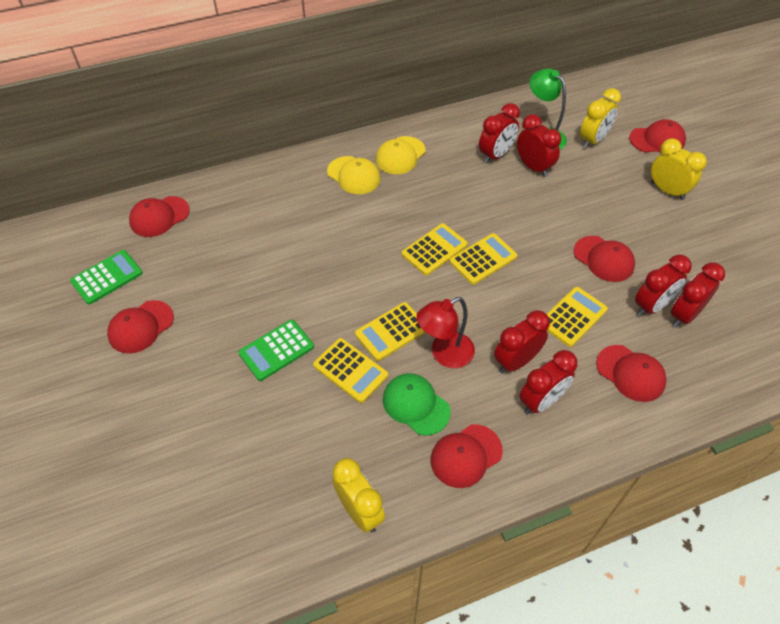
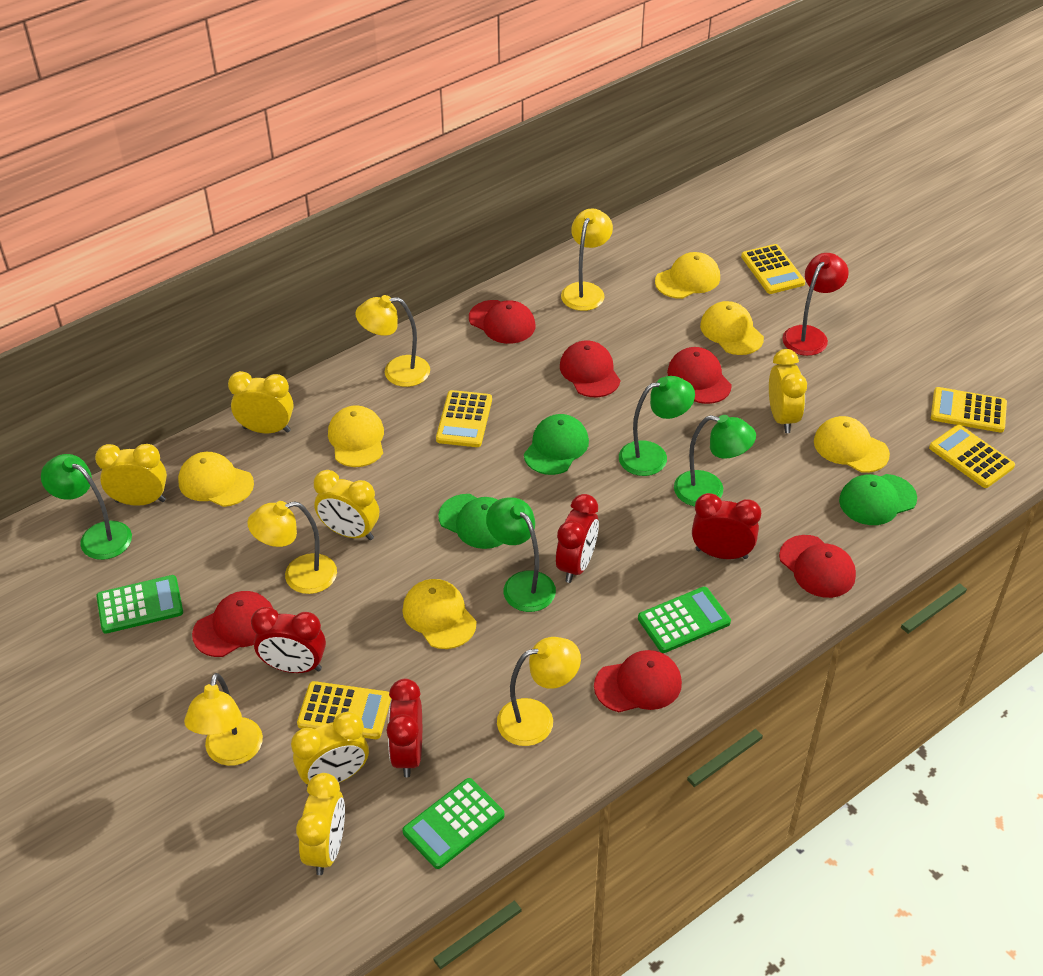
green calculator: [70,250,143,305] [238,320,314,381] = 2 -> [97,575,183,634] [402,778,505,869] [638,587,731,653] = 3
green cap: [383,373,451,436] = 1 -> [438,494,503,549] [524,414,589,475] [839,474,917,525] = 3
green lamp: [530,68,567,150] = 1 -> [41,454,132,560] [486,497,556,612] [619,376,695,476] [674,415,756,506] = 4
red clock: [479,103,520,164] [494,310,550,374] [517,114,561,177] [519,350,577,415] [635,255,692,317] [671,263,725,328] = 6 -> [251,607,326,673] [386,679,422,778] [556,494,599,583] [692,493,761,559] = 4
yellow cap: [327,156,381,194] [376,136,425,174] = 2 -> [178,452,254,507] [328,405,384,467] [403,579,476,649] [655,252,720,299] [700,301,764,355] [814,416,890,473] = 6
yellow clock: [333,458,385,532] [580,88,621,149] [651,138,707,200] = 3 -> [95,444,167,506] [228,371,293,433] [291,711,369,786] [296,773,345,875] [314,470,379,540] [769,349,807,433] = 6
yellow lamp: none = 0 -> [184,673,263,766] [247,501,337,594] [355,295,430,387] [497,637,581,746] [561,209,613,311] = 5

